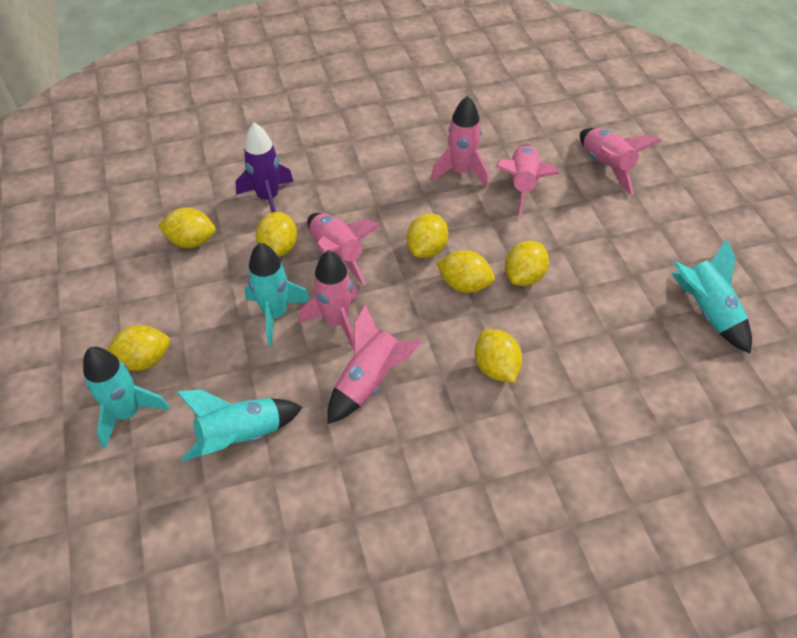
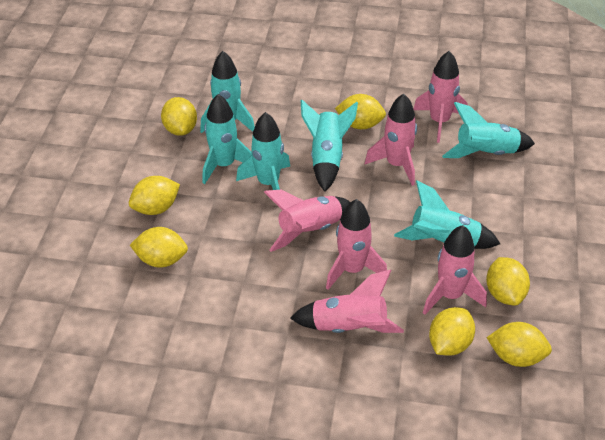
purple rocket: [235,123,294,213] = 1 -> none = 0
turquoise rocket: [83,347,170,448] [177,390,302,462] [244,243,310,346] [671,239,752,354] = 4 -> [200,51,255,133] [203,94,252,184] [236,112,290,190] [301,100,358,192] [394,181,500,249] [442,102,535,158] = 6

